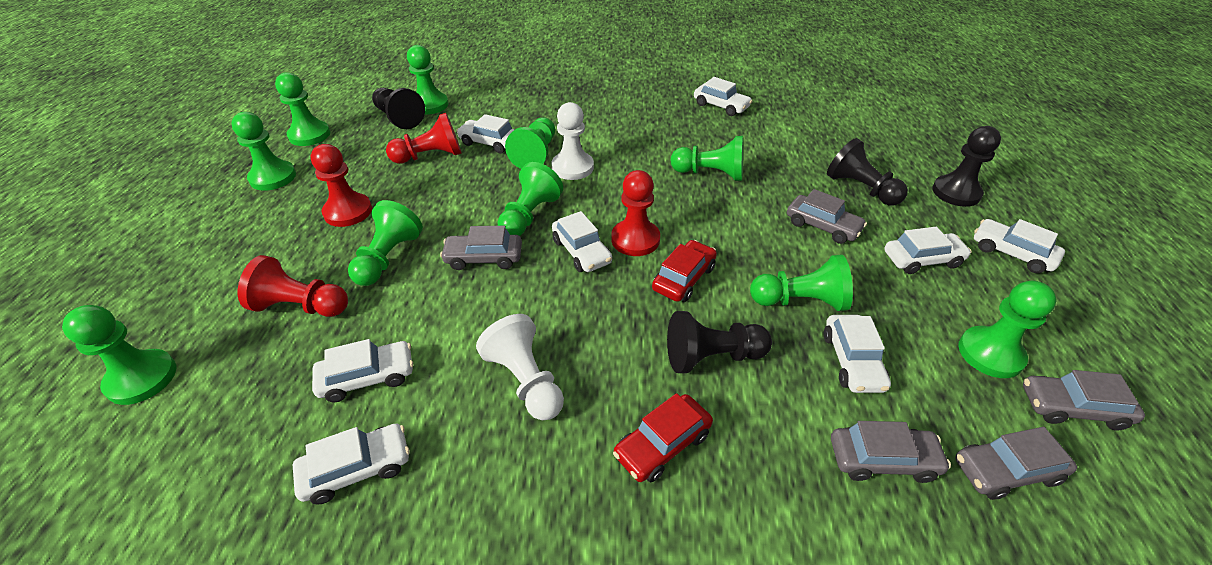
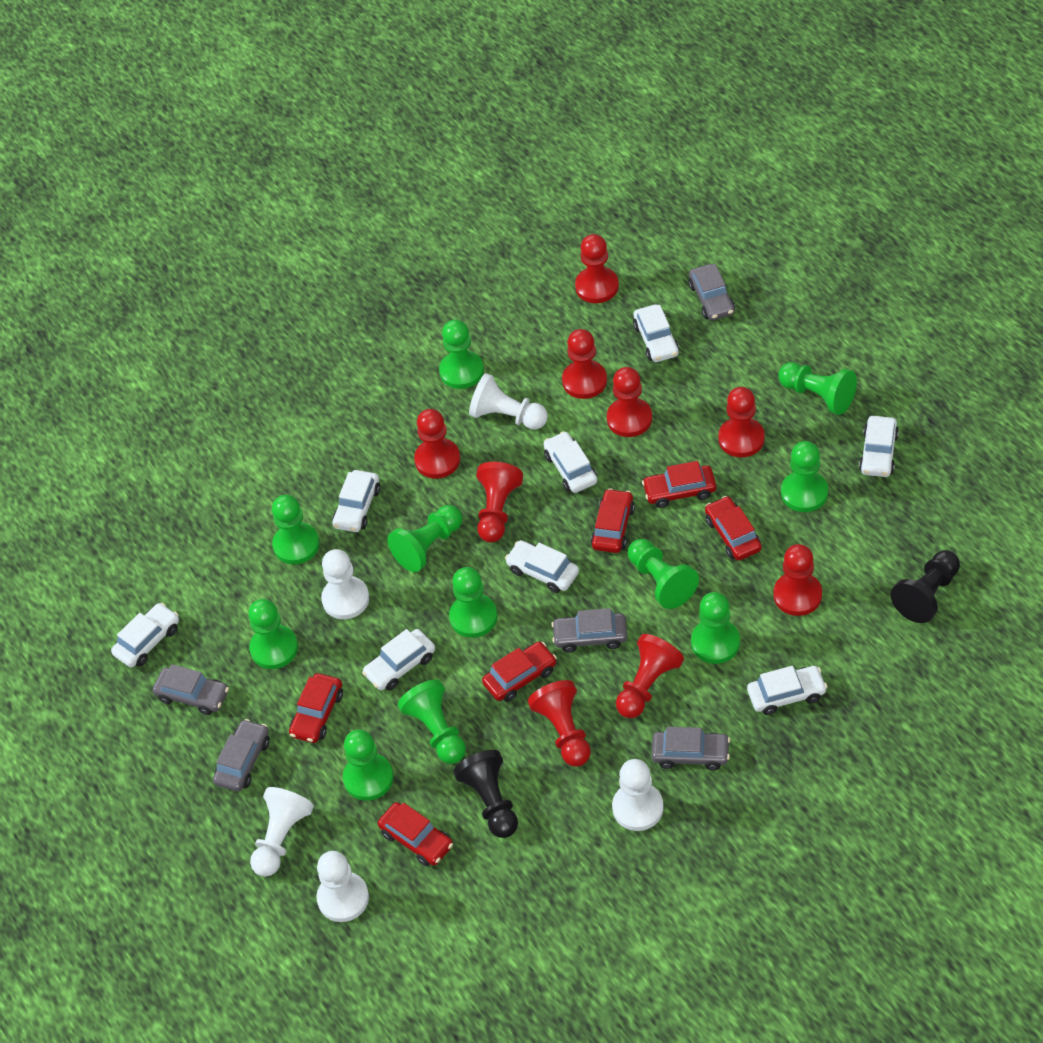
black pawn: [372,88,425,129] [667,311,772,373] [827,138,908,205] [932,126,1001,207] = 4 -> [453,750,518,838] [891,550,960,623] = 2
green pawn: [62,305,176,405] [231,112,296,191] [275,72,330,146] [348,200,423,286] [407,45,449,115] [497,162,563,236] [505,117,555,169] [671,136,744,181] [750,255,853,311] [958,281,1056,378] = 10 -> [248,599,298,669] [272,495,320,564] [343,730,394,801] [387,505,463,572] [398,679,466,764] [439,320,484,389] [449,567,497,638] [628,539,699,609] [691,592,740,664] [778,362,857,415] [781,441,828,512] = 11
red car: [613,393,713,482] [652,240,717,302] = 2 -> [289,673,343,743] [378,802,453,866] [482,642,557,702] [591,488,635,553] [642,461,716,508] [705,496,762,561] = 6
red pawn: [238,255,348,317] [311,144,372,227] [386,113,462,164] [611,170,660,256] = 4 -> [414,409,460,479] [476,462,523,543] [528,680,591,767] [562,329,607,399] [575,234,619,303] [607,367,652,437] [616,634,684,718] [718,387,765,457] [773,544,822,616] = 9
white pawn: [476,314,564,420] [551,102,594,180] = 2 -> [250,787,314,877] [317,851,369,922] [321,549,369,619] [469,373,548,430] [612,759,664,831] = 5

